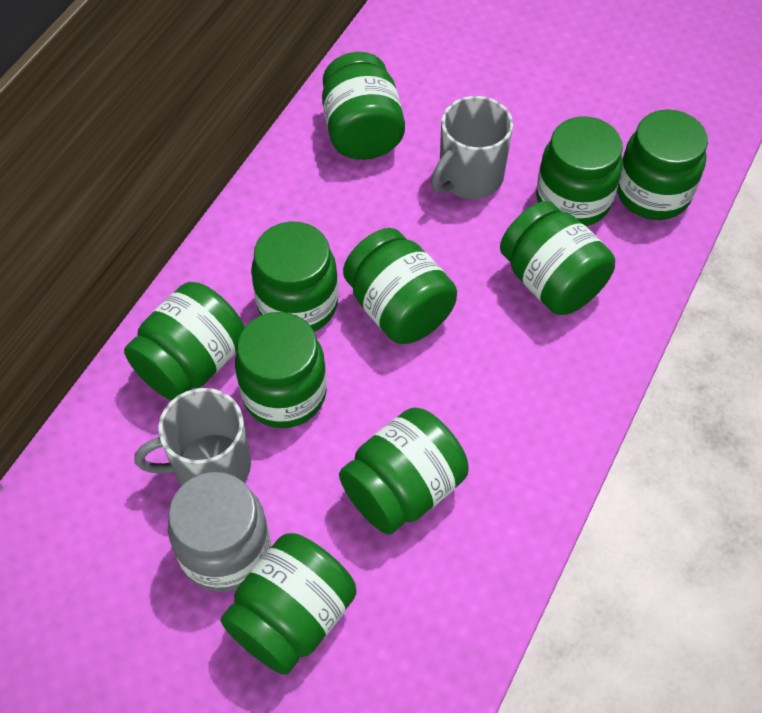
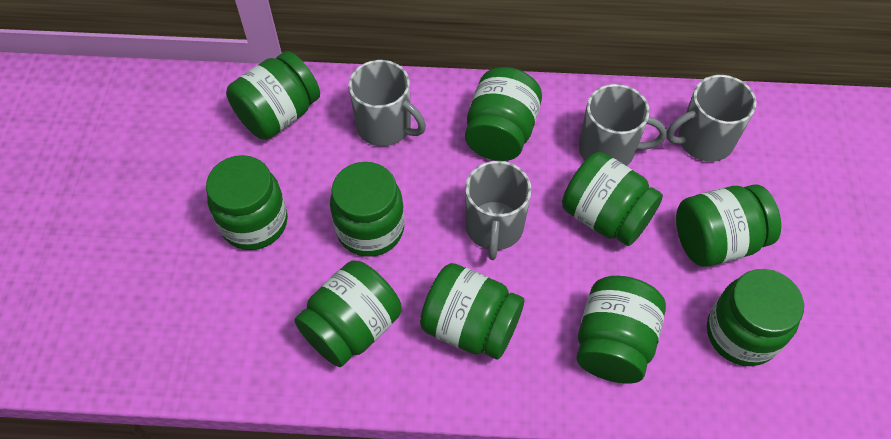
grey jar: [168,472,270,592] = 1 -> none = 0
grey mug: [134,388,251,486] [431,96,513,199] = 2 -> [348,60,426,146] [465,161,532,260] [579,84,667,166] [666,75,757,162] = 4

